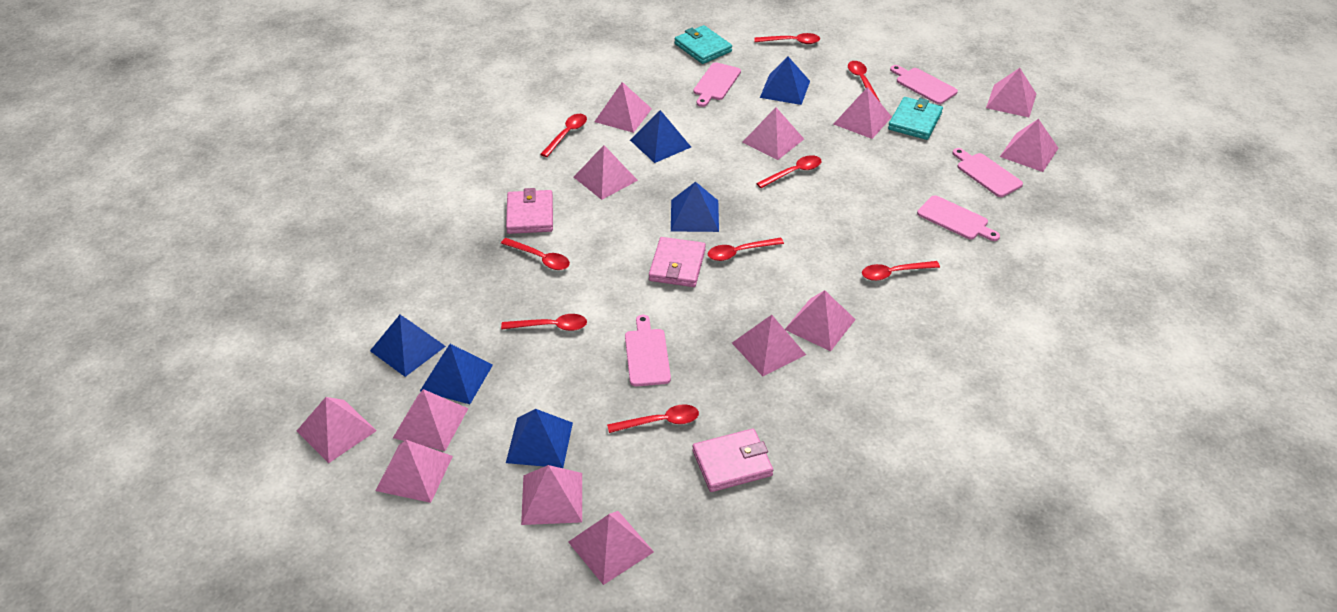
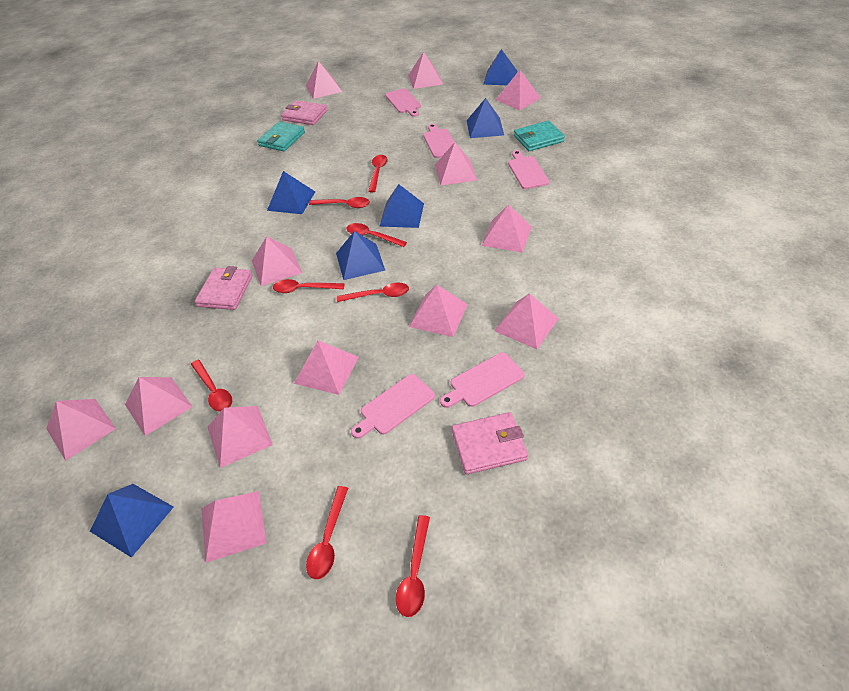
red spoon: [501,238,570,270] [501,314,587,331] [541,114,587,157] [607,404,699,433] [708,238,784,261] [754,33,820,44] [756,155,821,188] [848,61,880,102] [862,261,940,281] = 9 -> [191,360,232,412] [273,279,344,293] [306,486,348,579] [309,197,370,208] [337,283,409,302] [346,223,407,247] [368,155,388,192] [396,515,430,617] = 8

